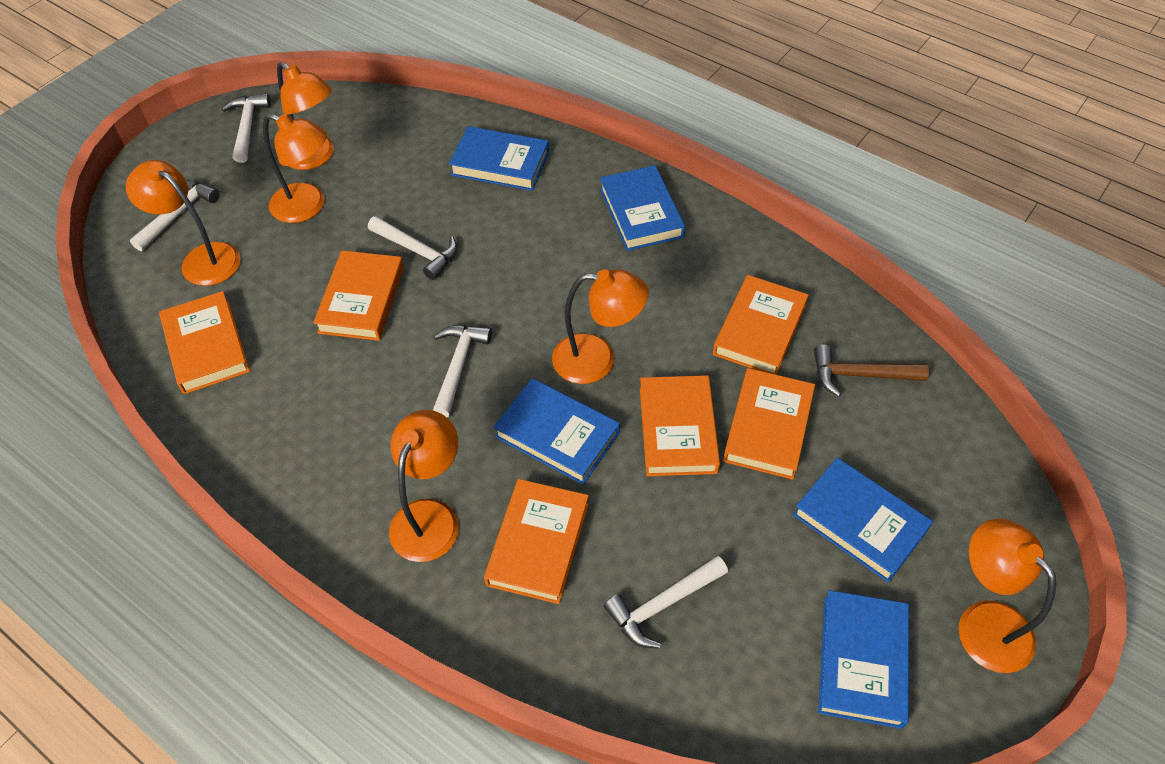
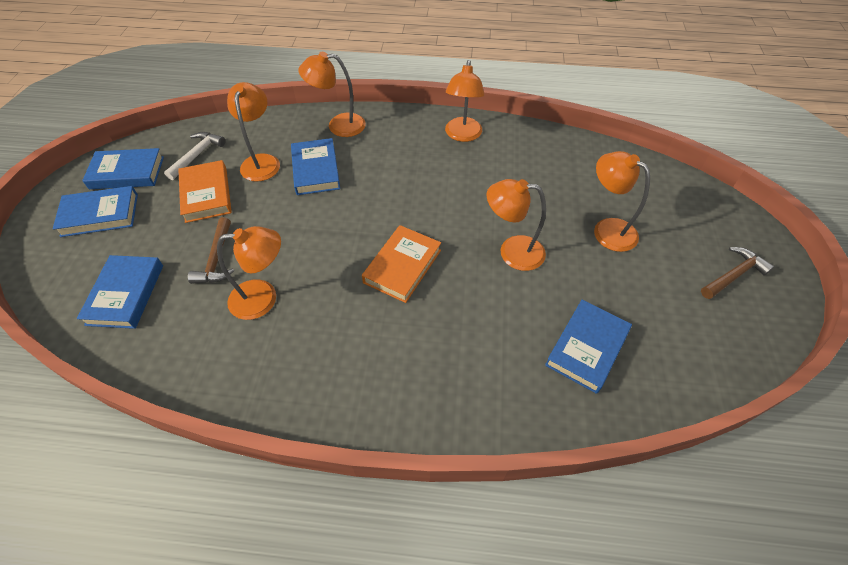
brown hammer: [814,345,929,397] = 1 -> [188,217,234,284] [701,247,775,299] = 2
orange book: [159,291,250,394] [313,250,404,341] [484,479,589,604] [640,375,720,476] [713,275,809,375] [723,368,815,480] = 6 -> [178,160,232,223] [362,225,441,303] = 2
white hammer: [130,180,219,251] [222,93,271,163] [368,216,457,280] [433,325,492,417] [604,556,728,648] = 5 -> [164,132,225,180] = 1

